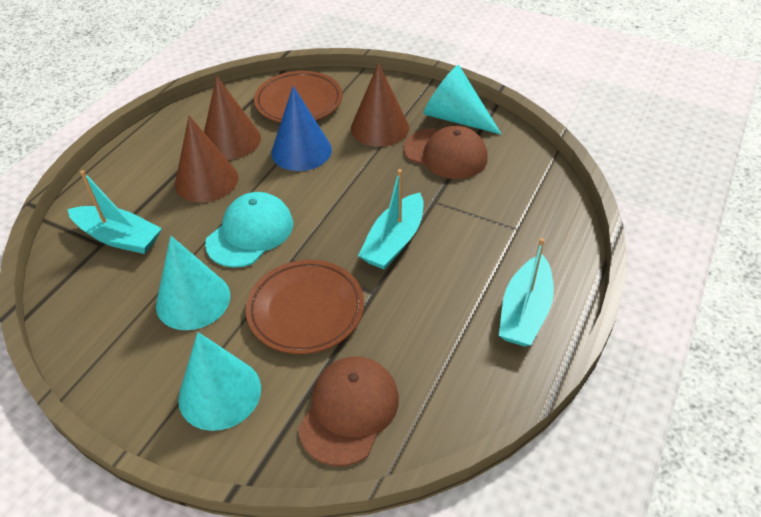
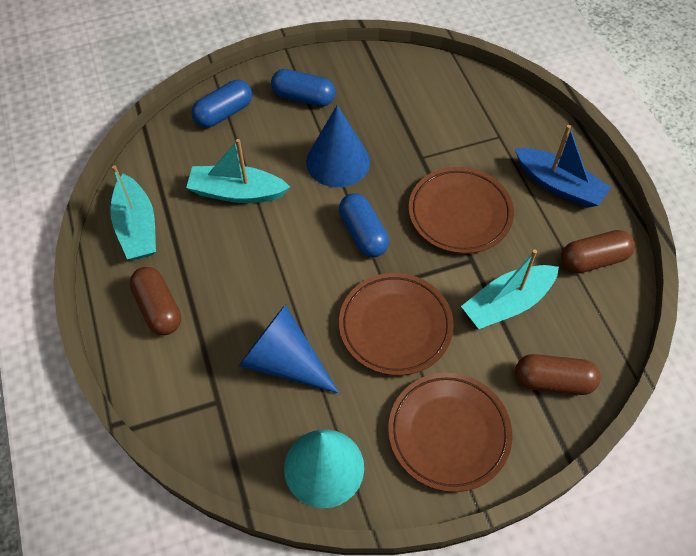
blue boat: none = 0 -> [515,125,611,208] = 1
blue capsule: none = 0 -> [191,80,252,128] [271,69,335,106] [339,193,389,257] = 3
blue cone: [271,86,332,171] = 1 -> [239,305,339,393] [306,105,370,187] = 2
brown cap: [298,357,399,466] [404,126,488,179] = 2 -> none = 0
brown capsule: none = 0 -> [129,267,181,335] [515,354,600,395] [561,230,635,273] = 3
brown cone: [175,115,238,202] [204,76,261,160] [351,63,409,147] = 3 -> none = 0
brown plate: [246,260,364,354] [254,71,342,123] = 2 -> [339,273,454,376] [388,373,513,492] [408,167,514,254] = 3
turquoise cap: [205,192,293,268] = 1 -> none = 0
turquoise cone: [156,236,230,330] [178,332,261,431] [423,65,501,134] = 3 -> [284,429,364,508] = 1

